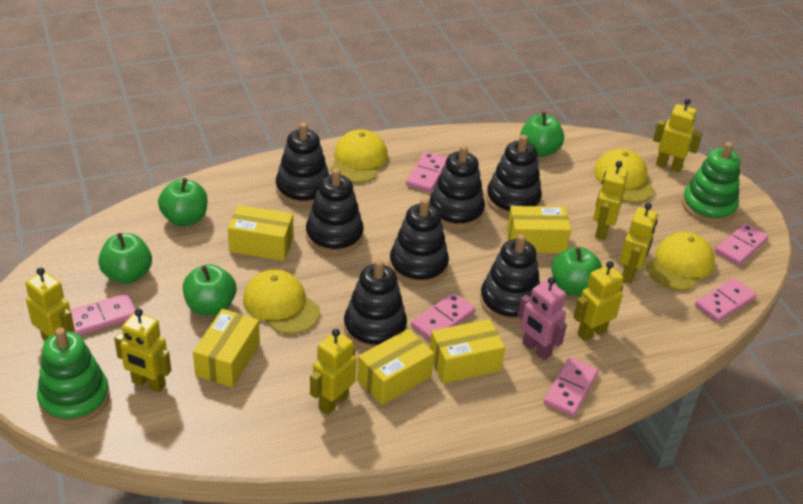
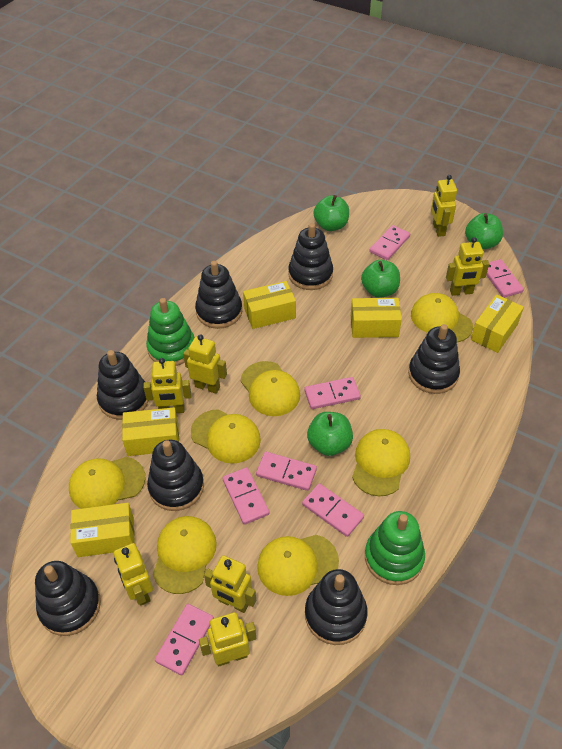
green apple: [98,233,152,284] [158,178,207,226] [183,264,236,316] [520,112,564,157] [551,247,602,296] = 5 -> [307,412,353,456] [313,195,349,231] [361,260,400,298] [465,213,503,249] = 4
pink domino: [70,293,136,335] [406,152,447,192] [411,293,475,340] [544,357,598,416] [695,278,757,322] [715,223,769,266] = 6 -> [155,604,214,675] [222,467,270,525] [256,452,317,491] [302,483,364,537] [304,377,361,409] [369,225,410,260] [486,259,524,298] = 7
pink robot: [518,277,567,360] = 1 -> none = 0
yellow cap: [243,269,320,334] [330,129,388,183] [594,149,655,203] [646,232,715,291] = 4 -> [69,457,145,509] [153,516,217,594] [191,409,261,464] [241,361,300,416] [257,535,339,596] [352,429,410,496] [411,293,473,343] = 7

